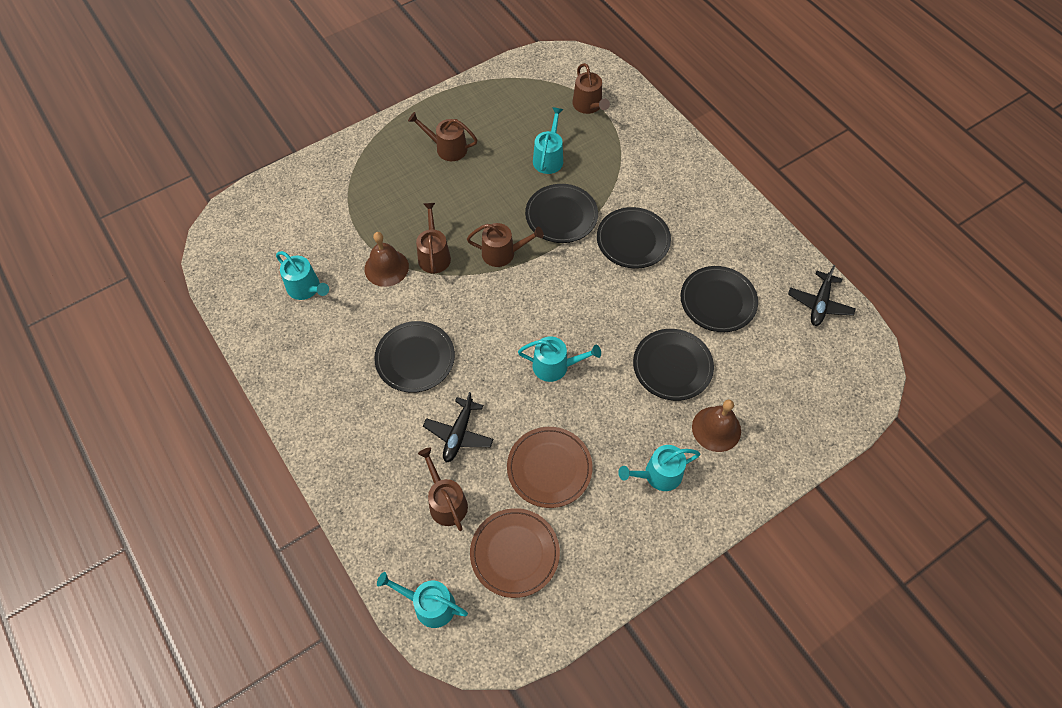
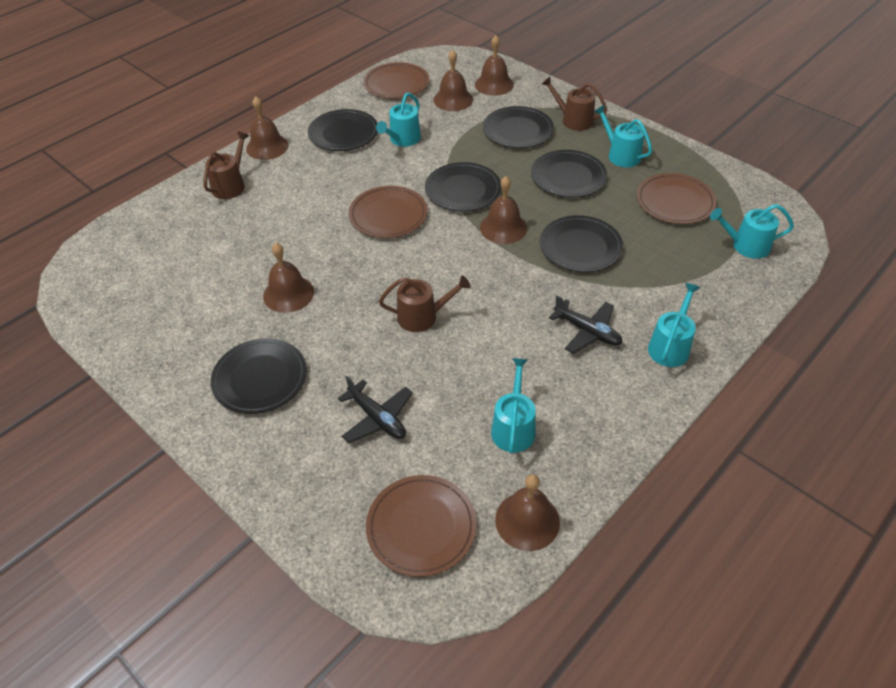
black plate: [374,321,455,393] [525,184,598,243] [597,207,671,269] [633,329,714,401] [681,266,758,332] = 5 -> [211,338,307,414] [308,109,378,151] [425,162,501,212] [483,106,554,148] [531,150,607,198] [540,215,623,272] = 6
brown bell: [364,232,409,287] [692,399,741,452] = 2 -> [246,96,289,160] [263,243,314,313] [434,50,473,111] [475,35,514,96] [480,176,527,244] [495,474,560,551] = 6
brown plate: [470,508,560,598] [507,427,592,508] = 2 -> [349,186,428,238] [364,62,429,99] [366,475,476,577] [637,173,717,224] = 4
brown watering can: [408,112,477,161] [416,203,451,274] [418,448,468,531] [467,223,544,267] [573,63,610,114] = 5 -> [203,131,249,199] [379,276,471,332] [542,76,607,131] = 3

